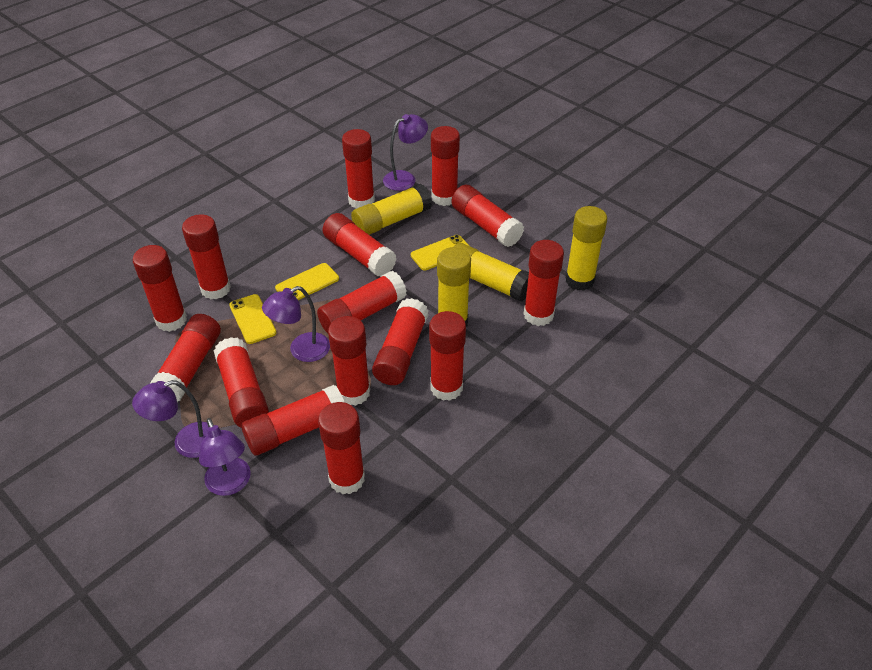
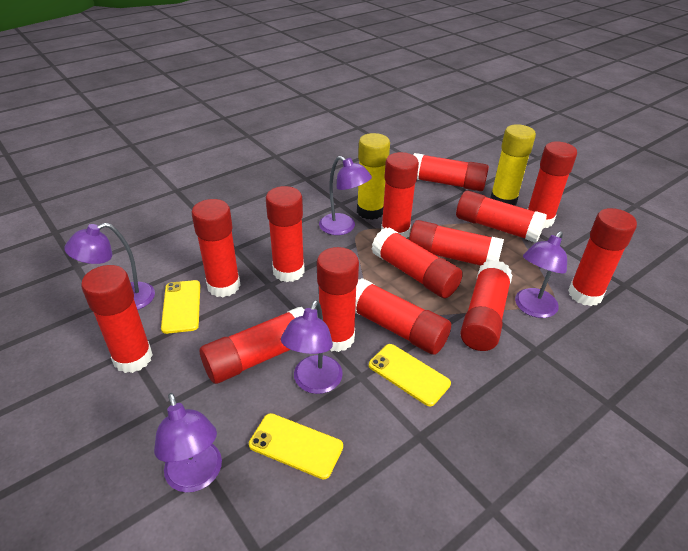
purple lamp: [132,380,209,458] [199,418,251,496] [262,286,330,362] [383,114,428,191] = 4 -> [64,223,155,310] [154,393,222,493] [281,300,343,394] [319,156,372,235] [515,231,567,318] = 5
red glue stick: [133,245,187,332] [150,314,221,403] [182,214,231,299] [213,337,269,428] [241,385,345,456] [317,271,407,333] [318,402,365,494] [322,213,396,277] [328,316,370,406] [342,129,375,209] [372,298,429,385] [429,311,466,401] [431,126,460,206] [451,184,524,247] [524,240,564,326] = 15 -> [81,265,153,373] [192,199,240,297] [200,307,305,384] [266,186,305,282] [317,247,359,352] [355,278,451,355] [372,227,463,298] [381,152,419,238] [409,220,504,266] [414,153,489,191] [456,191,547,243] [460,260,512,351] [527,141,577,228] [568,208,637,306] = 14
yellow glue stick: [351,184,432,235] [437,247,471,327] [454,243,529,301] [565,206,607,291] = 4 -> [357,133,390,220] [490,124,536,206] = 2

